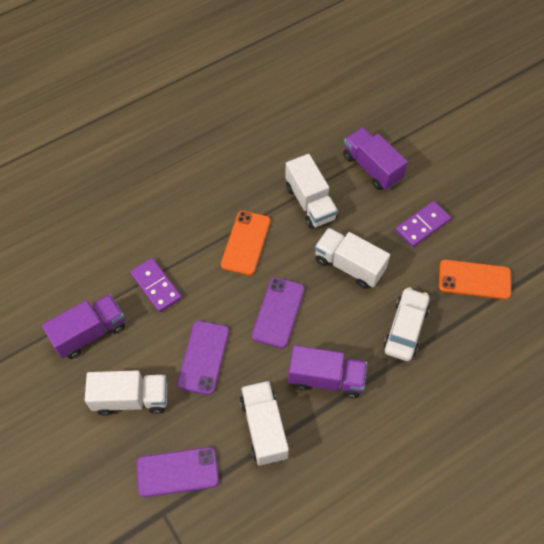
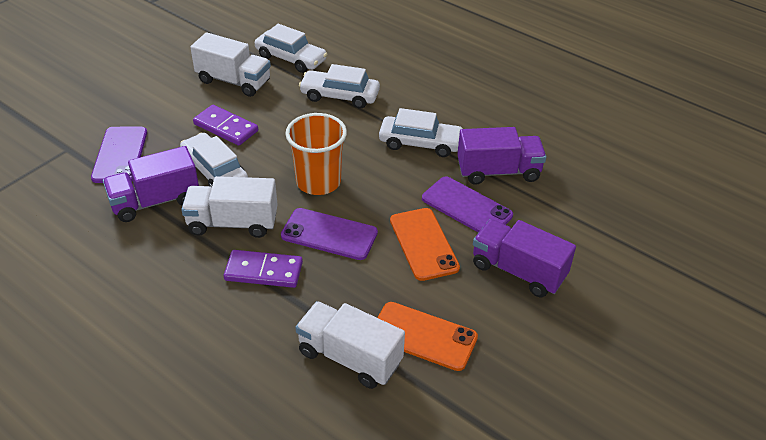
orange cup: none = 0 -> [285,113,347,195] = 1
white car: [384,287,430,361] = 1 -> [180,133,248,187] [255,24,327,73] [299,64,380,109] [379,108,463,157] = 4
white truck: [85,370,167,416] [240,381,289,466] [285,154,338,229] [315,228,390,289] = 4 -> [181,176,278,238] [190,32,271,97] [295,301,405,389] = 3

